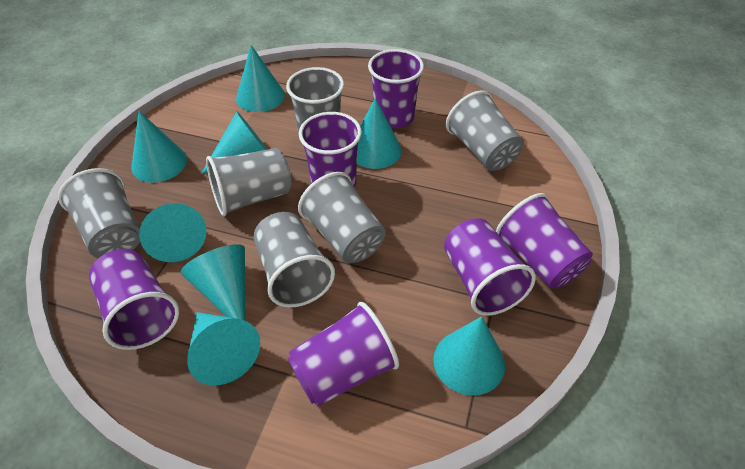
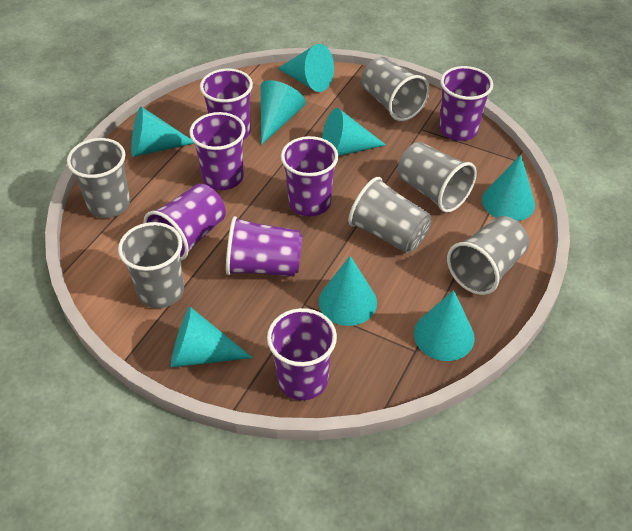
purple cup: [89,249,179,350] [288,302,399,407] [299,112,362,188] [368,49,424,128] [444,218,536,316] [496,193,593,288] = 6 -> [144,184,226,261] [189,112,245,190] [200,69,253,140] [226,216,303,277] [267,308,337,400] [281,136,338,216] [439,66,493,141] = 7

